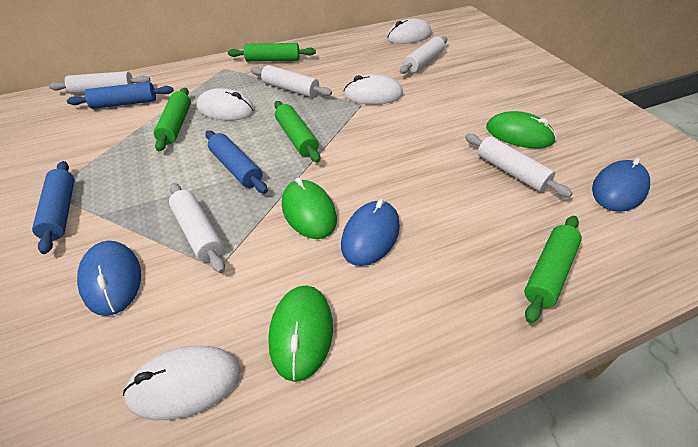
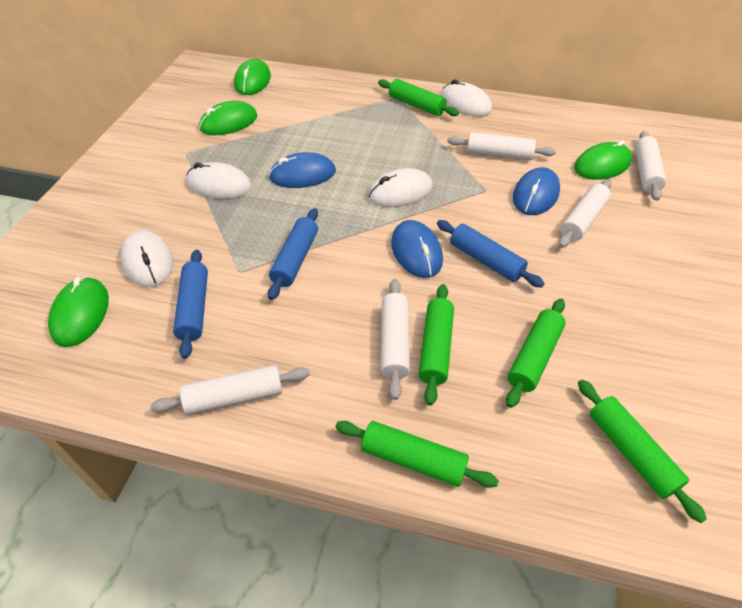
green mouse: [268,286,333,382] [282,178,337,239] [486,111,556,148] = 3 -> [48,277,109,347] [199,101,257,135] [234,59,271,95] [574,141,632,180] = 4
green rolling pin: [154,88,191,152] [228,43,316,62] [274,101,320,163] [524,216,582,323] = 4 -> [336,421,499,488] [378,79,459,116] [418,284,454,405] [506,299,566,408] [578,380,707,523] = 5

